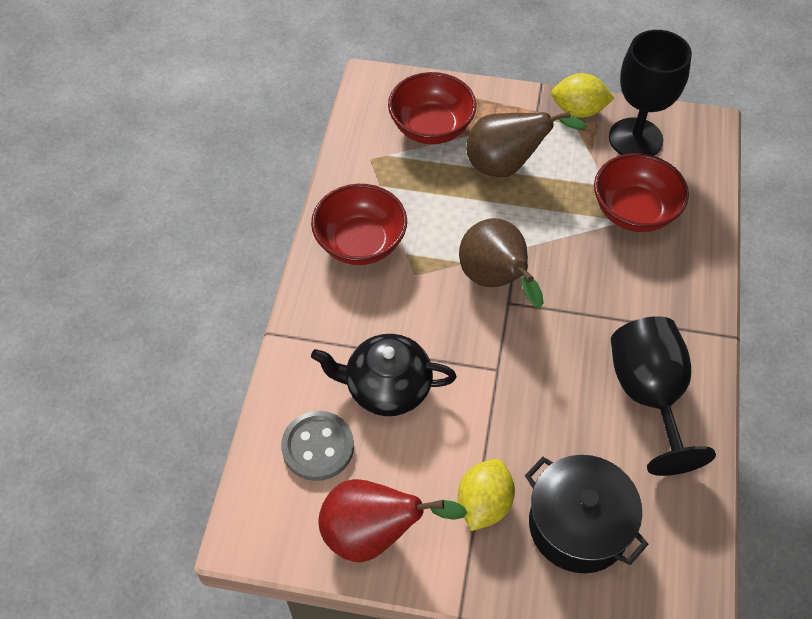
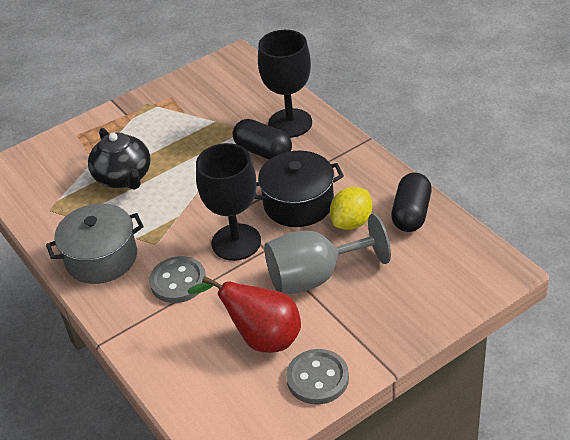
black capsule: none = 0 -> [233,119,292,160] [391,172,432,232] = 2
brown pear: [459,218,544,308] [466,111,587,177] = 2 -> none = 0
grey button: [281,411,354,481] = 1 -> [149,256,206,303] [286,349,349,404] = 2
grey goblet: none = 0 -> [264,213,391,294] = 1
grey pot: none = 0 -> [46,203,144,284] = 1
red bowl: [311,184,407,265] [388,72,477,144] [594,153,689,232] = 3 -> none = 0
yellow lemon: [458,459,515,531] [551,73,615,118] = 2 -> [330,187,372,230] = 1

